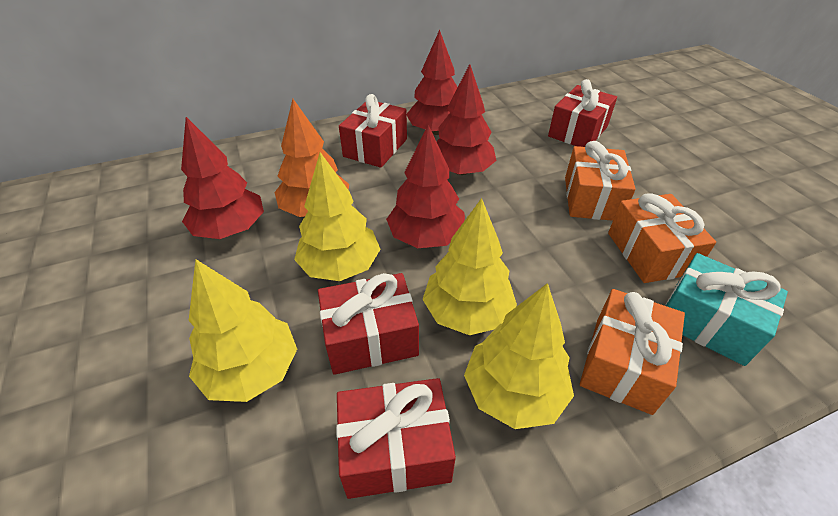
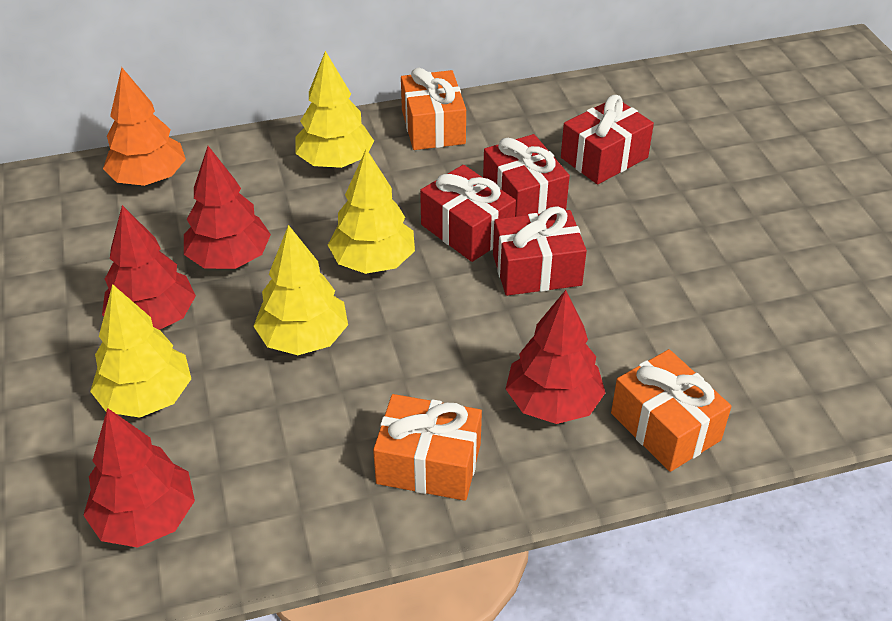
turquoise gift: [666,253,788,366] = 1 -> none = 0

